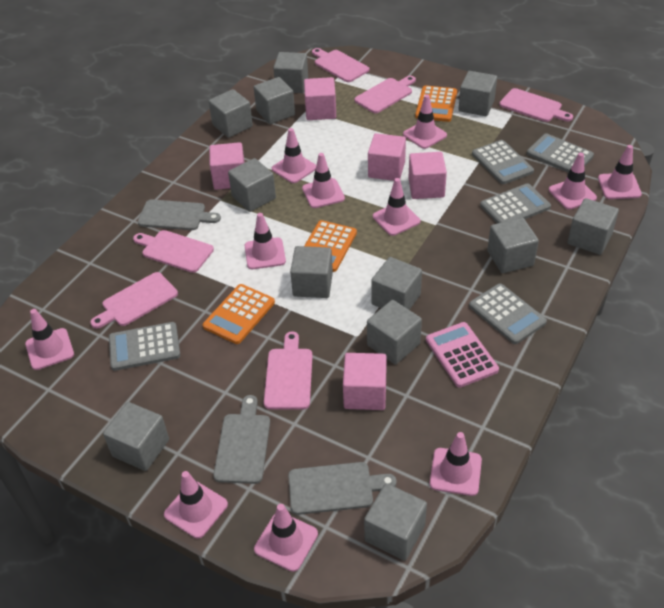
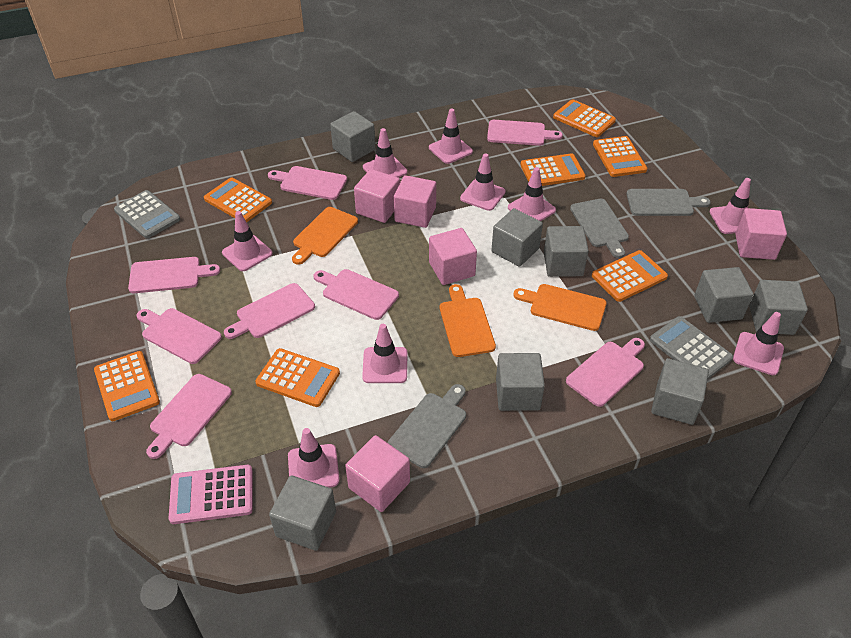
grey calculator: [109,322,180,371] [469,284,547,344] [472,140,534,184] [480,183,551,223] [527,133,594,173] = 5 -> [114,190,180,239] [650,316,733,379] = 2
grey cube: [103,402,169,471] [209,89,253,138] [228,158,276,212] [254,77,295,124] [273,52,308,93] [290,246,333,298] [364,483,427,561] [367,300,422,365] [371,257,422,310] [459,71,497,116] [487,218,539,273] [568,198,619,255] = 12 -> [269,475,336,551] [330,111,376,162] [491,208,543,267] [496,353,545,411] [544,226,589,277] [651,358,709,425] [694,267,753,323] [749,280,808,335] = 8
orange calculator: [203,284,275,344] [304,220,357,272] [415,85,457,122] = 3 -> [94,351,160,421] [204,178,272,222] [255,348,340,407] [520,153,586,186] [553,99,616,137] [592,250,668,302] [593,136,647,177] = 7
orange cutting board: none = 0 -> [292,207,358,265] [440,284,496,357] [513,284,606,331] = 3
pink cutting board: [90,272,178,329] [133,230,214,273] [264,331,313,409] [312,48,369,82] [354,76,416,113] [499,88,573,122] = 6 -> [128,257,220,293] [136,308,222,364] [146,374,232,459] [224,283,315,339] [268,166,347,200] [314,269,399,320] [487,120,563,146] [566,338,645,407] = 8
pink traffic cone: [25,309,74,370] [164,471,228,539] [245,213,286,269] [254,504,318,572] [272,128,316,183] [302,153,345,208] [373,178,420,236] [403,95,447,149] [430,432,482,496] [549,153,597,210] [598,145,642,199] = 11 -> [222,211,273,271] [288,428,339,488] [362,324,407,383] [363,128,407,178] [429,109,473,164] [460,153,506,211] [508,167,556,221] [709,178,751,234] [733,312,784,375] = 9

